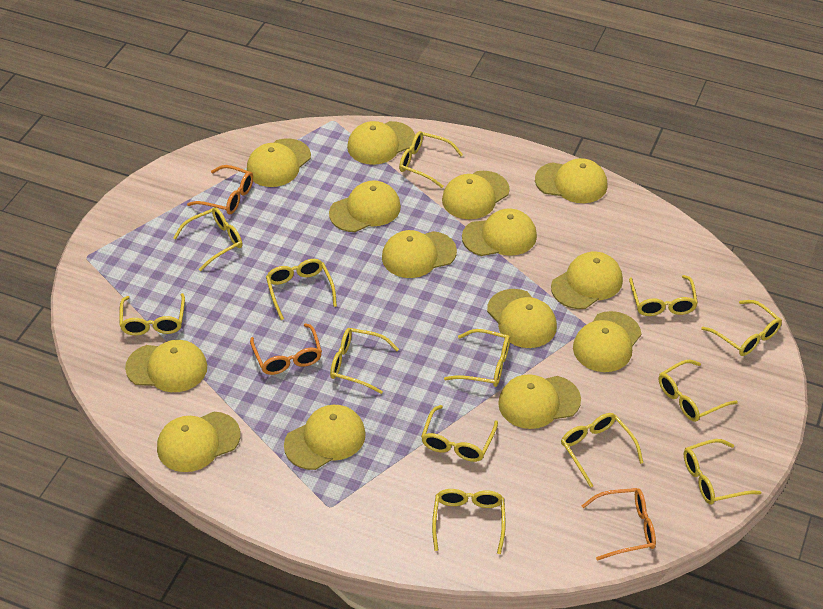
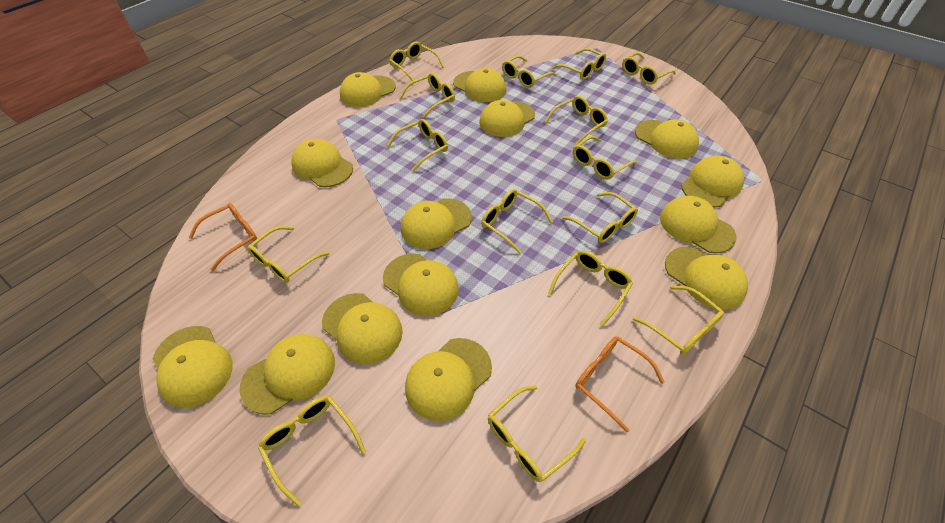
orange glasses: [187,165,253,214] [250,323,322,375] [581,488,656,561] = 3 -> [188,203,258,271] [575,336,664,432] = 2
yellow glasses: [119,293,185,335] [173,207,242,271] [266,259,337,320] [330,328,399,394] [399,131,463,188] [421,405,498,462] [432,489,506,554] [444,329,510,387] [561,413,643,488] [629,275,698,316] [659,360,738,422] [684,439,762,505] [701,300,782,356] = 13 -> [247,226,330,283] [258,396,366,506] [387,119,448,172] [389,42,444,81] [399,73,455,118] [481,189,553,254] [488,386,586,482] [502,55,556,88] [545,96,608,145] [548,250,633,327] [552,48,606,80] [562,192,638,243] [573,136,637,180] [622,52,676,85] [633,286,725,355] = 15

